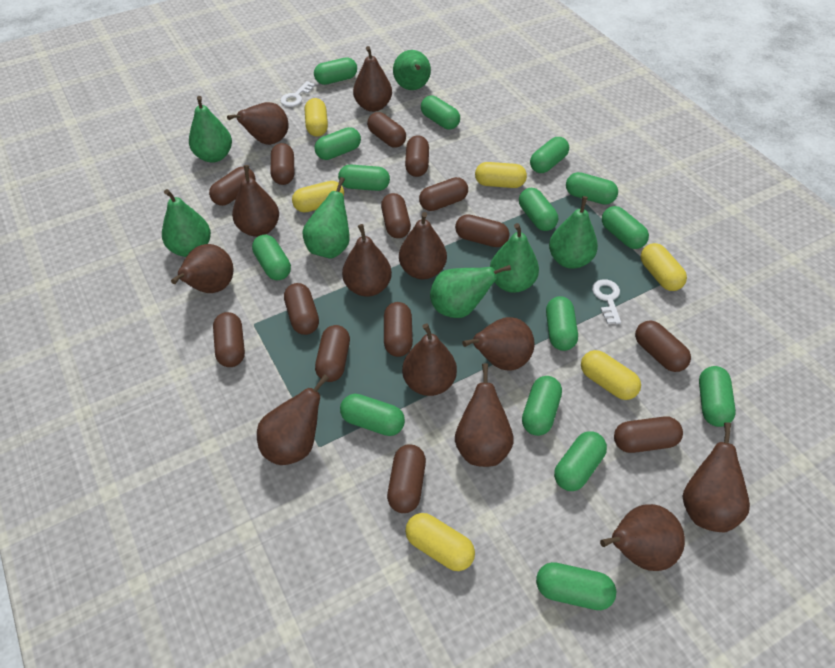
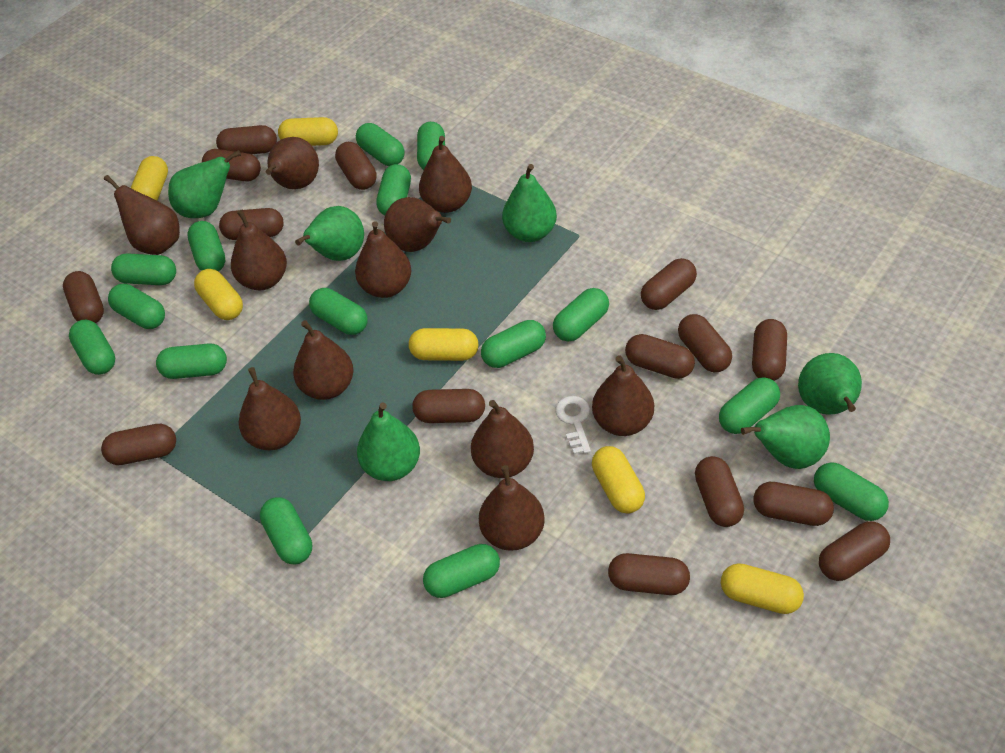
brown capsule: [209,167,255,206] [213,312,245,367] [271,143,294,185] [284,283,319,335] [315,325,350,382] [367,112,406,147] [381,193,411,238] [384,302,413,357] [387,444,426,513] [405,135,429,177] [419,177,468,211] [455,214,510,247] [614,416,683,453] [635,320,691,372] = 14 -> [63,271,104,323] [101,424,176,465] [202,149,261,181] [216,125,277,154] [219,208,284,240] [335,142,377,190] [412,389,485,423] [608,553,690,595] [625,334,695,379] [641,258,697,310] [678,314,732,372] [695,456,744,527] [752,319,787,381] [754,482,834,526] [819,521,890,581] = 15
brown pear: [171,244,233,293] [227,102,289,145] [232,165,279,237] [257,374,329,465] [342,224,392,297] [353,46,392,112] [399,212,447,280] [402,323,457,396] [455,363,513,467] [462,317,535,371] [600,504,685,571] [682,422,750,532] = 12 -> [104,175,180,255] [231,210,287,290] [239,367,301,450] [266,137,319,189] [293,320,354,400] [355,221,411,298] [384,197,451,252] [419,136,472,213] [471,400,534,478] [479,465,545,551] [592,355,654,436] = 11
green pear: [162,189,211,257] [189,96,232,163] [302,177,350,259] [393,50,431,90] [430,265,511,318] [490,223,539,293] [549,196,598,269] = 7 -> [168,150,241,218] [295,206,364,261] [357,403,420,481] [502,164,557,242] [741,405,830,469] [798,353,862,415] = 6
white key: [280,81,315,107] [592,279,621,324] = 2 -> [555,396,591,455] = 1

